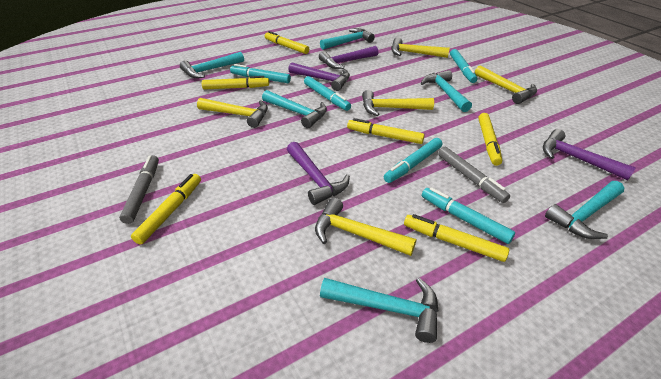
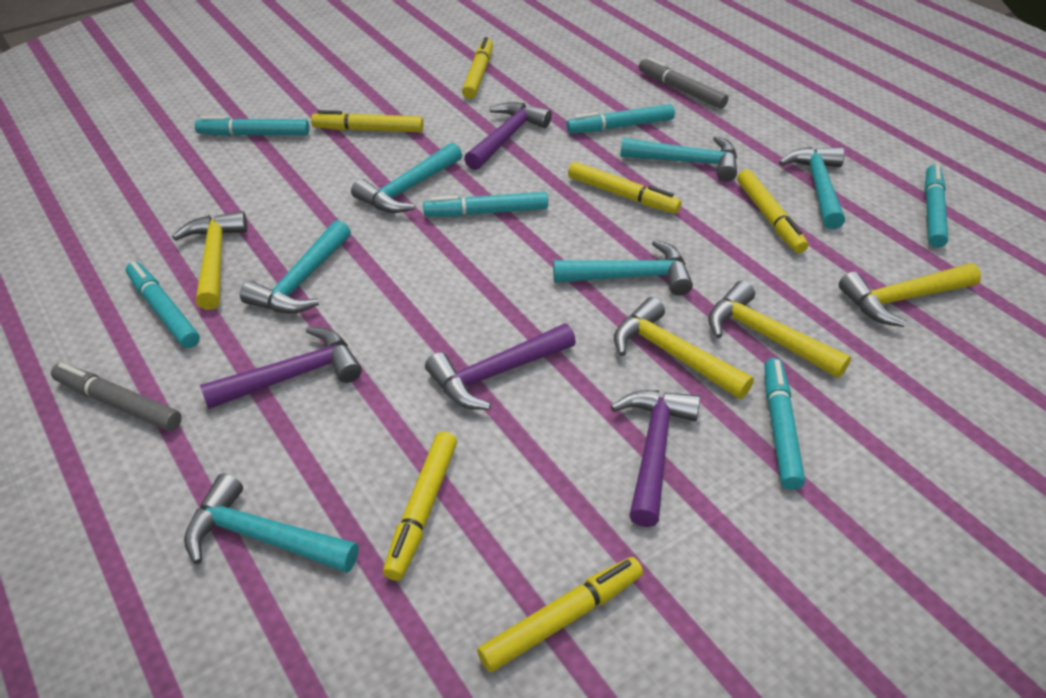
turquoise marker: [230,64,291,83] [304,76,351,111] [384,138,442,183] [422,187,515,244] [450,49,477,83] = 5 -> [126,261,200,348] [195,116,309,136] [423,192,548,217] [566,104,675,133] [764,358,805,490] [925,164,948,248] = 6
yellow hammer: [197,98,268,128] [315,198,416,256] [362,90,434,116] [391,37,450,58] [475,65,537,104] = 5 -> [172,211,247,310] [614,297,754,399] [708,281,851,378] [839,263,981,327] = 4

